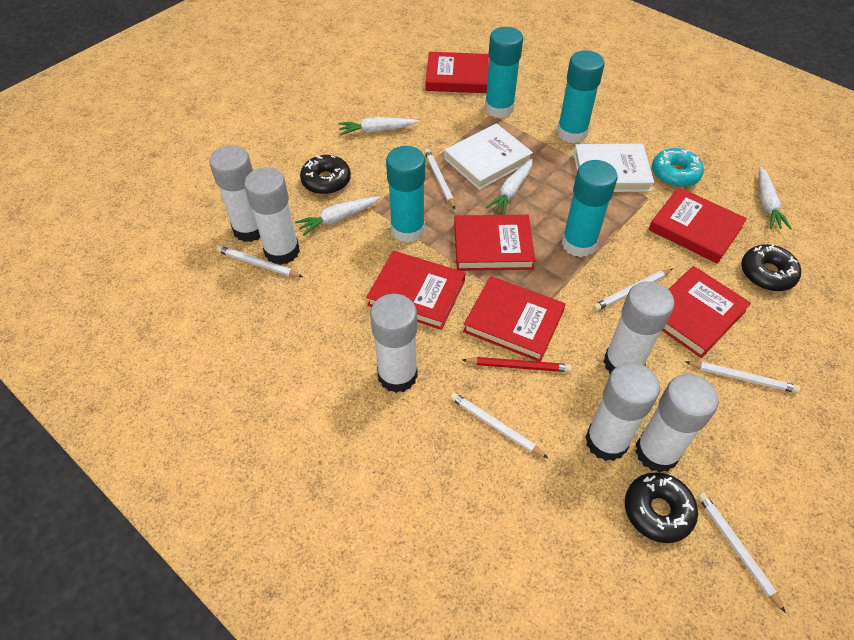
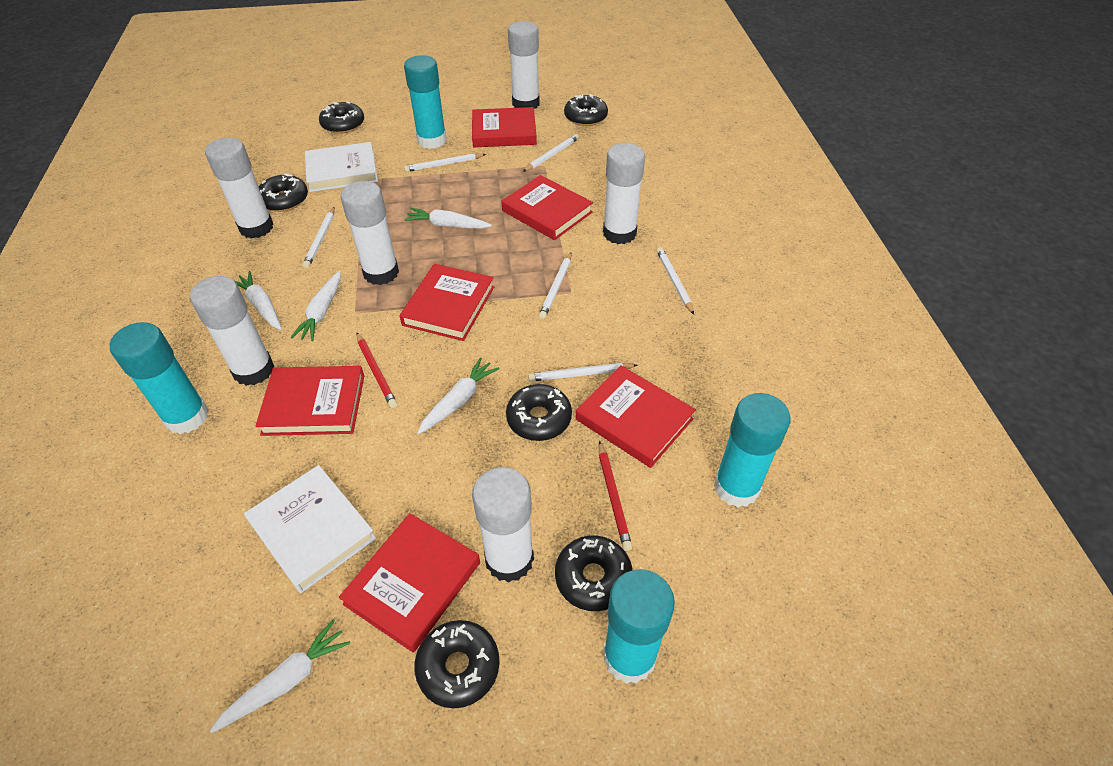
black donut: [300,155,351,194] [625,472,698,543] [741,244,801,291] = 3 -> [259,174,308,212] [319,102,364,134] [414,620,500,708] [506,384,572,441] [555,535,633,611] [564,94,608,126] = 6
red pencil: [462,357,571,372] = 1 -> [357,333,397,408] [599,441,632,551] = 2
turquoise donut: [652,148,704,187] = 1 -> none = 0
white carrot: [295,196,380,236] [338,117,419,136] [486,159,533,215] [759,167,792,230] = 4 -> [210,619,350,733] [235,271,282,330] [290,271,341,341] [404,208,492,229] [417,357,499,434] = 5

